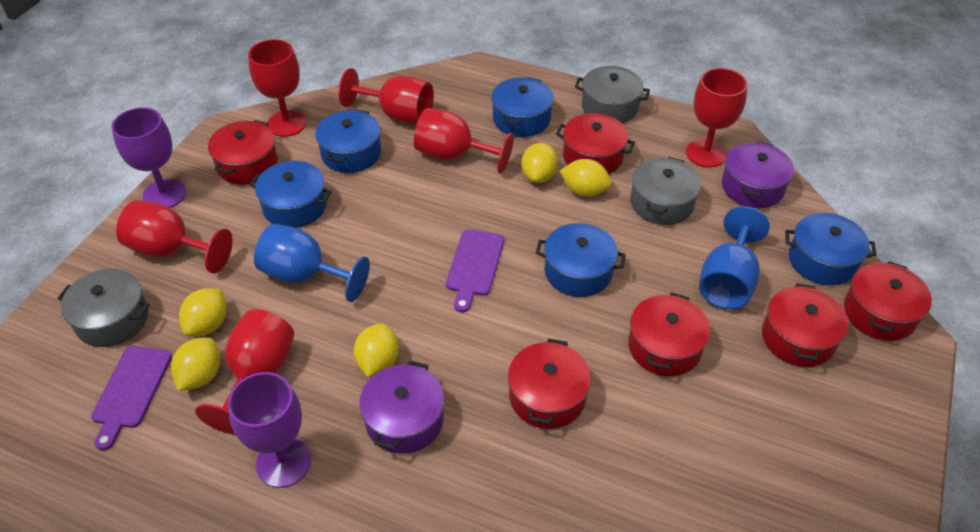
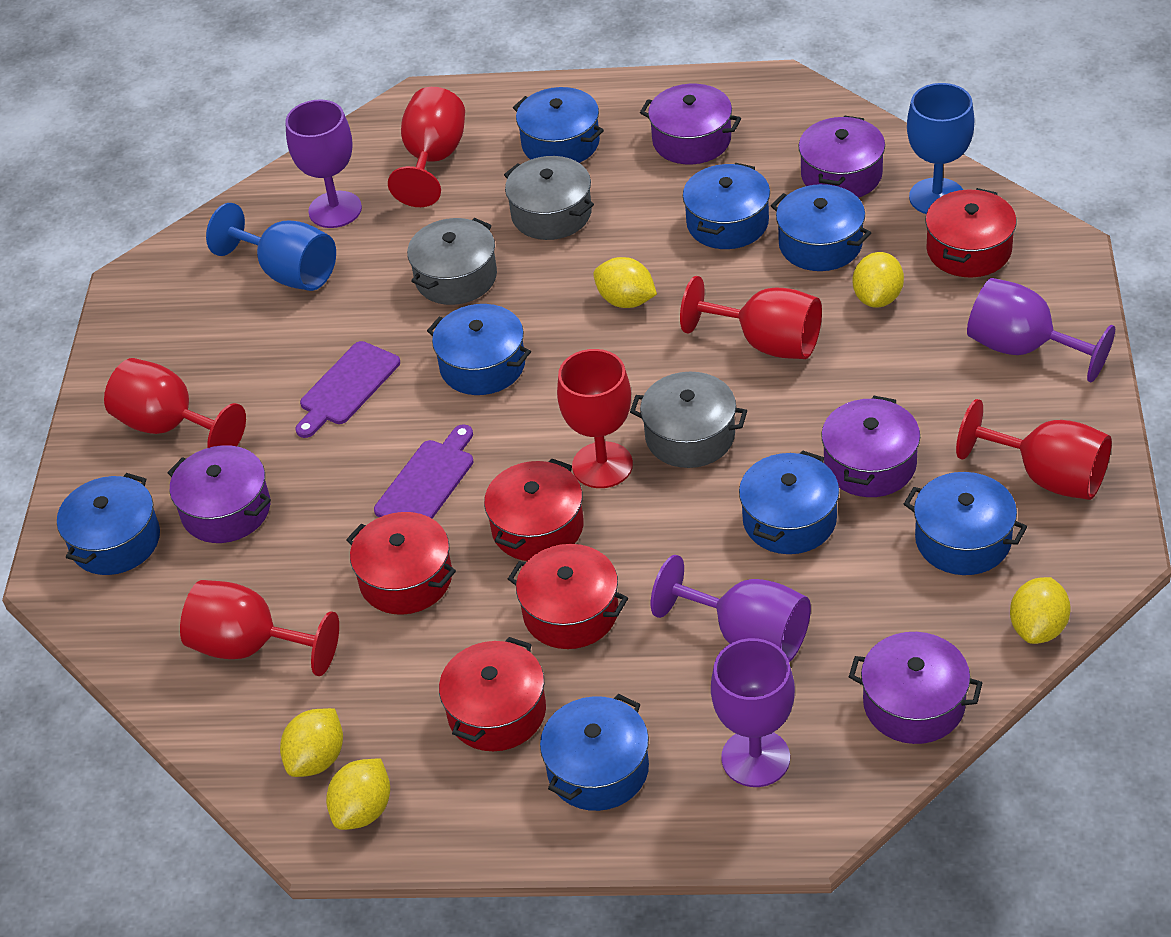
blue pot: [250,161,332,228] [315,109,381,173] [491,77,554,137] [536,223,626,297] [785,213,876,286] = 5 -> [57,473,160,575] [427,304,531,395] [513,87,604,163] [540,694,649,811] [683,163,770,249] [739,450,839,554] [771,184,871,271] [904,472,1027,575] = 8
purple goblet: [111,107,186,208] [228,372,311,488] = 2 -> [285,99,362,228] [651,555,811,662] [711,638,795,787] [967,278,1115,382] = 4
purple pot: [359,361,444,454] [722,142,794,208] = 2 -> [168,445,271,543] [640,84,741,164] [799,116,885,198] [821,396,920,497] [849,632,982,744] = 5
red pot: [208,120,278,185] [508,338,591,429] [556,113,635,174] [628,292,710,376] [762,283,848,367] [844,261,932,341] = 6 -> [346,512,456,615] [439,637,546,751] [484,458,584,561] [508,544,628,649] [925,188,1017,277] = 5

